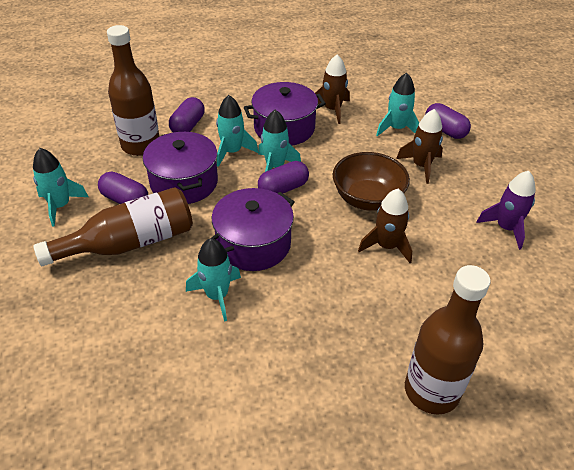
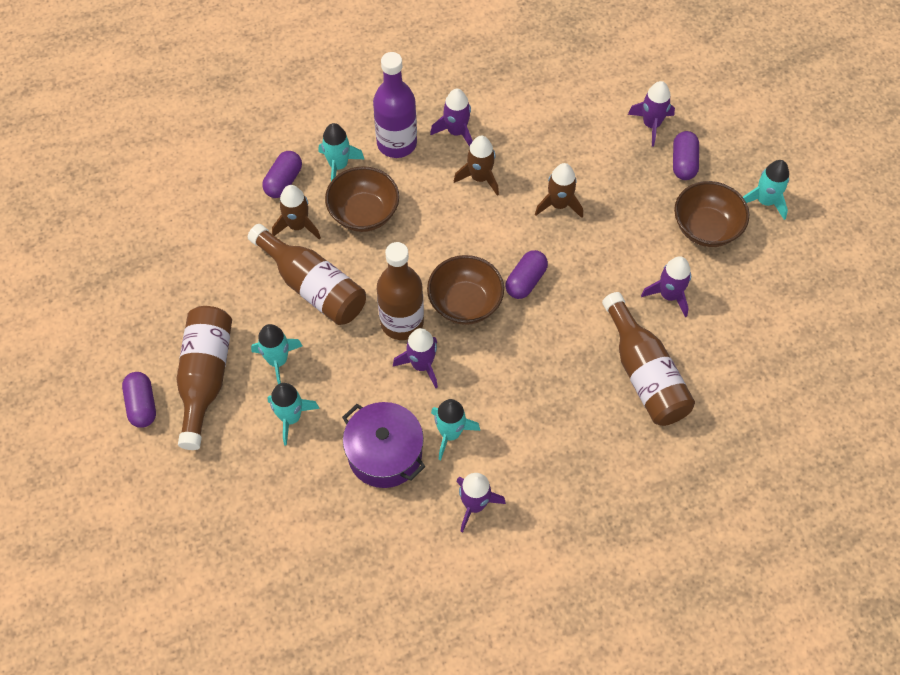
brown bottle: [33,187,193,266] [107,25,160,156] [405,265,490,414] = 3 -> [177,306,232,450] [248,224,366,325] [377,242,424,340] [602,292,695,426] = 4
brown bowl: [333,152,410,211] = 1 -> [325,166,399,232] [427,255,504,325] [674,181,749,247] = 3
purple bottle: none = 0 -> [373,52,417,158] = 1
purple pot: [143,131,218,204] [212,188,294,271] [244,82,326,146] = 3 -> [342,402,426,488] = 1
purple rocket: [476,171,536,250] = 1 -> [393,328,438,388] [430,89,473,147] [456,473,506,532] [628,81,675,147] [641,256,691,317] = 5

